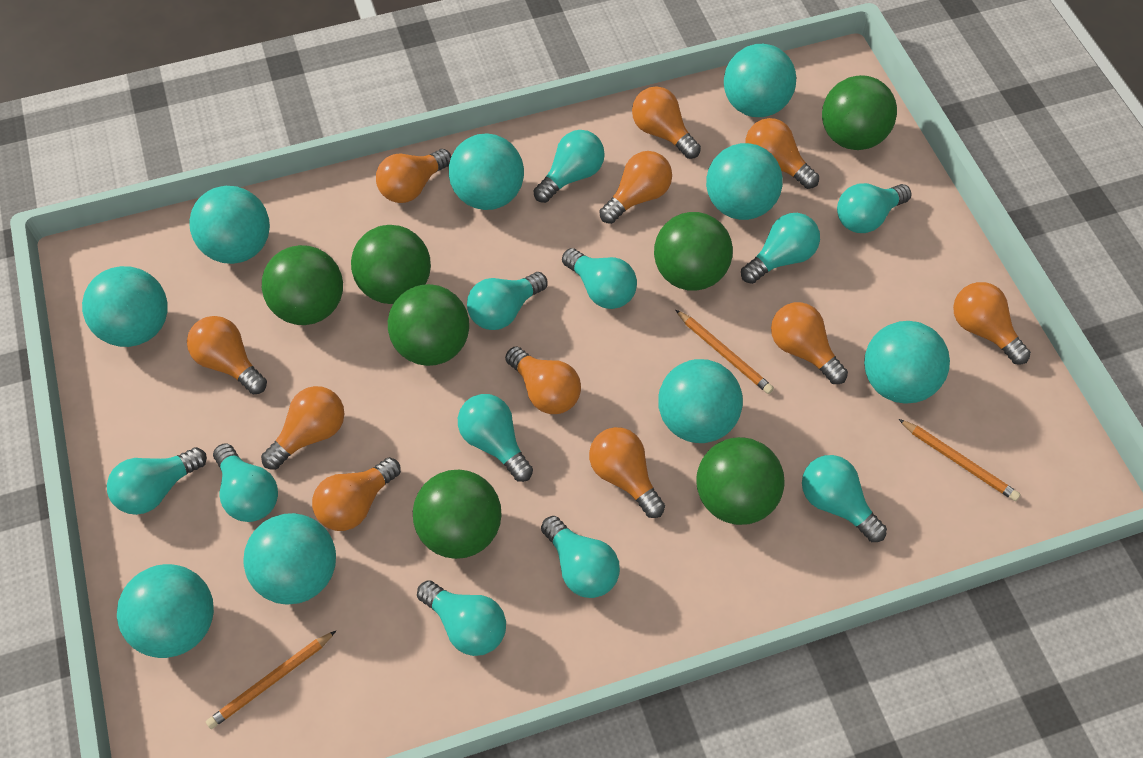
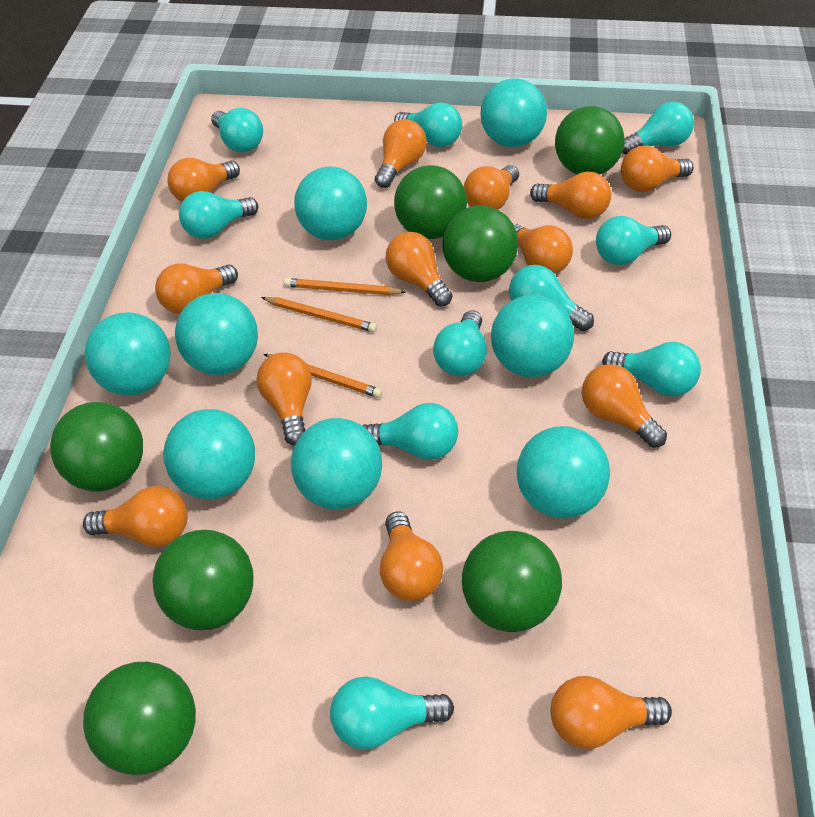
orange light bulb: [187,316,267,394] [261,386,344,470] [312,457,401,531] [376,149,451,203] [505,346,581,414] [589,427,665,518] [599,151,672,224] [632,86,701,159] [745,118,819,189] [771,302,848,384] [953,282,1031,364] = 11 -> [83,486,188,547] [155,263,238,314] [167,158,240,202] [257,352,312,446] [375,119,427,188] [380,511,443,601] [386,232,452,307] [463,165,519,210] [513,223,573,274] [530,172,611,219] [551,676,672,749] [582,364,667,448] [621,146,693,192] = 13
turquoise ball: [82,266,168,347] [117,564,214,658] [189,186,270,264] [243,513,336,604] [449,134,524,210] [658,359,743,443] [706,143,783,220] [724,44,796,117] [864,321,950,404] = 9 -> [85,312,171,396] [163,409,255,499] [175,293,258,375] [291,418,382,510] [294,166,367,240] [480,78,547,147] [491,295,574,377] [517,426,610,518] = 8
turquoise light bulb: [107,447,207,515] [213,443,278,522] [417,580,506,656] [458,394,533,482] [467,272,547,330] [533,130,605,203] [541,516,620,598] [562,248,637,309] [741,213,820,284] [802,455,887,542] [837,183,911,233] = 11 -> [179,191,258,239] [211,108,263,153] [330,676,454,749] [362,403,458,460] [394,102,462,147] [433,310,487,376] [509,265,594,331] [596,216,671,265] [602,342,701,396] [622,102,694,154] = 10

